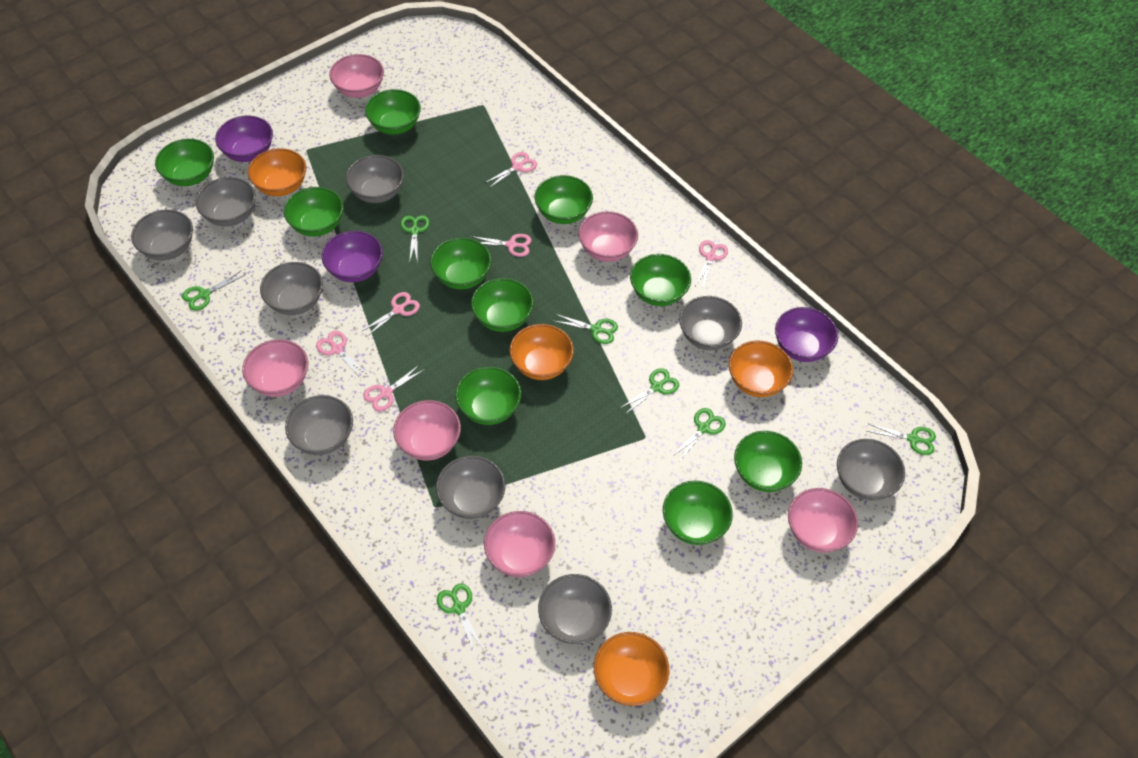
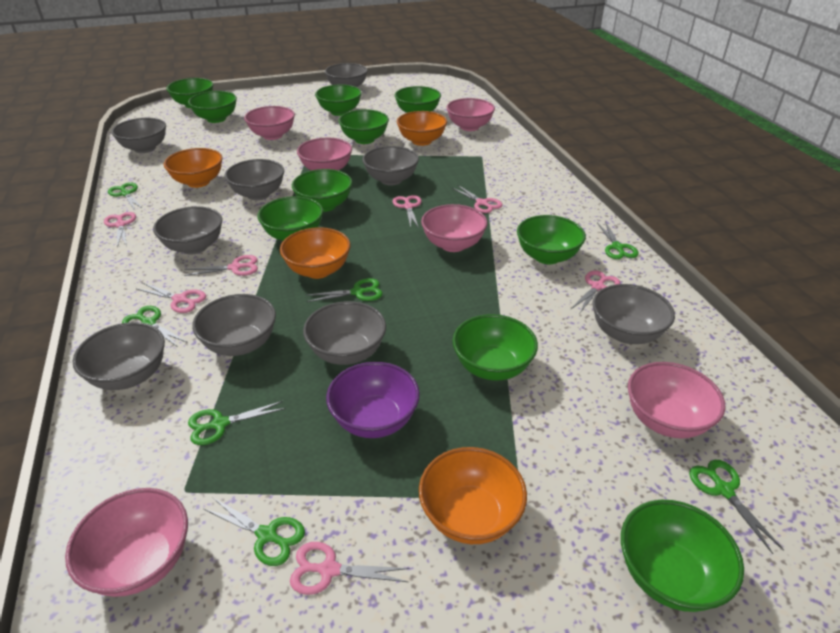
pink scissors: [316,331,368,377] [362,292,420,337] [363,365,425,411] [470,234,532,257] [485,152,537,188] [695,240,728,287] = 6 -> [104,212,136,248] [137,283,206,313] [184,255,258,276] [290,542,410,595] [393,195,422,228] [451,185,503,213] [571,270,620,313] = 7
purple bowl: [215,116,273,162] [321,231,383,282] [775,307,838,362] = 3 -> [326,362,420,438] = 1

